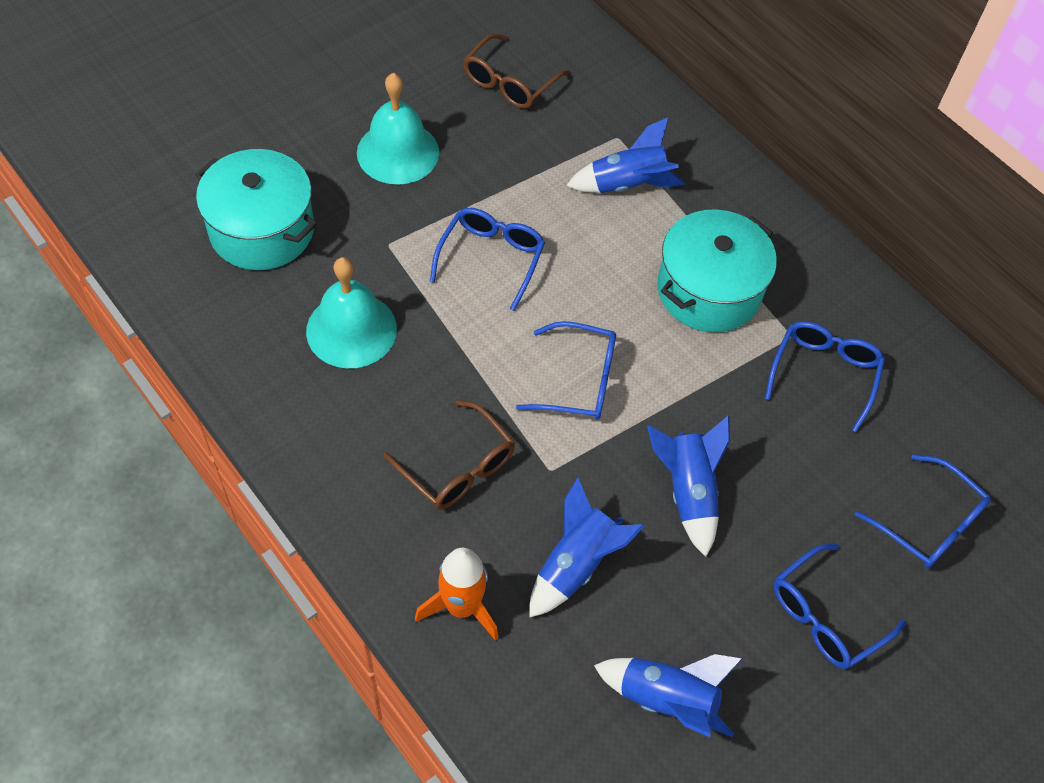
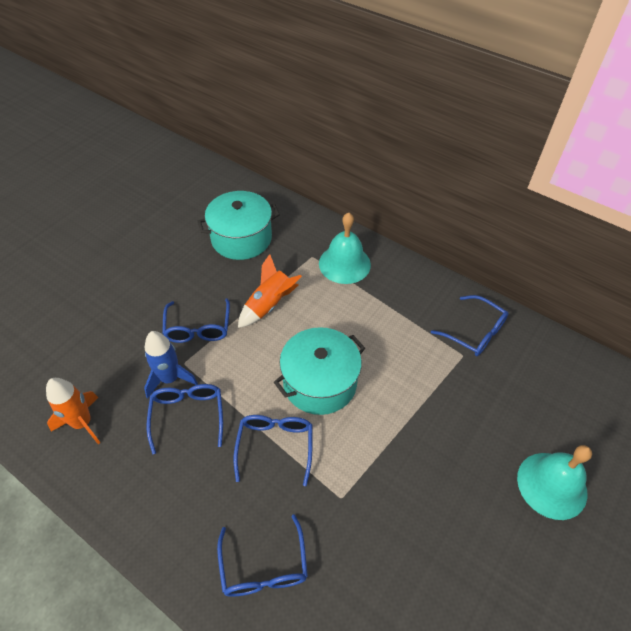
blue rocket: [529,477,644,618] [566,118,685,193] [594,654,742,737] [647,416,730,557] = 4 -> [144,331,198,398] = 1
brown glasses: [384,400,515,510] [463,33,570,109] = 2 -> none = 0
orange rocket: [415,548,499,641] = 1 -> [46,378,100,444] [238,254,302,328] = 2

